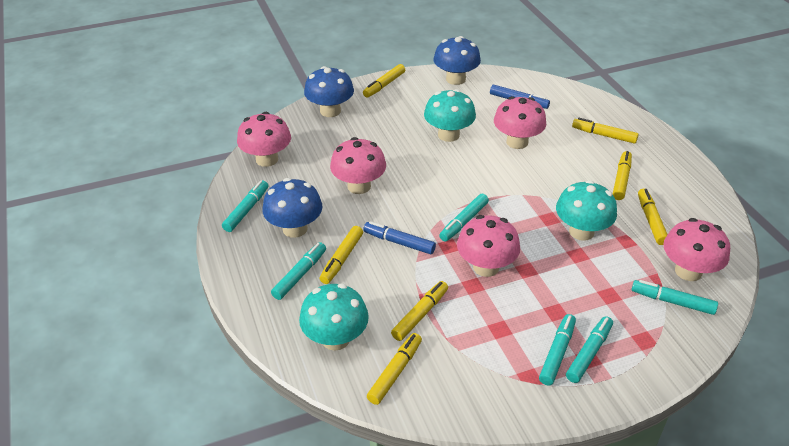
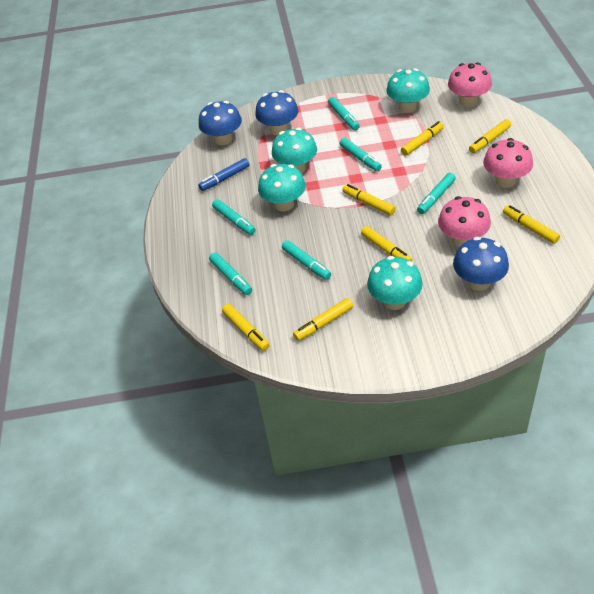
blue marker: [363,221,436,254] [490,84,550,109] = 2 -> [198,158,249,191] = 1
pink mushroom: [237,112,291,167] [330,137,386,194] [457,215,520,277] [494,96,547,149] [663,218,730,281] = 5 -> [438,196,491,247] [448,62,492,107] [483,138,533,188] = 3
turquoise mushroom: [299,283,369,351] [424,89,476,142] [556,180,617,241] = 3 -> [258,164,306,211] [272,128,317,173] [367,256,423,310] [386,68,430,113] = 4

